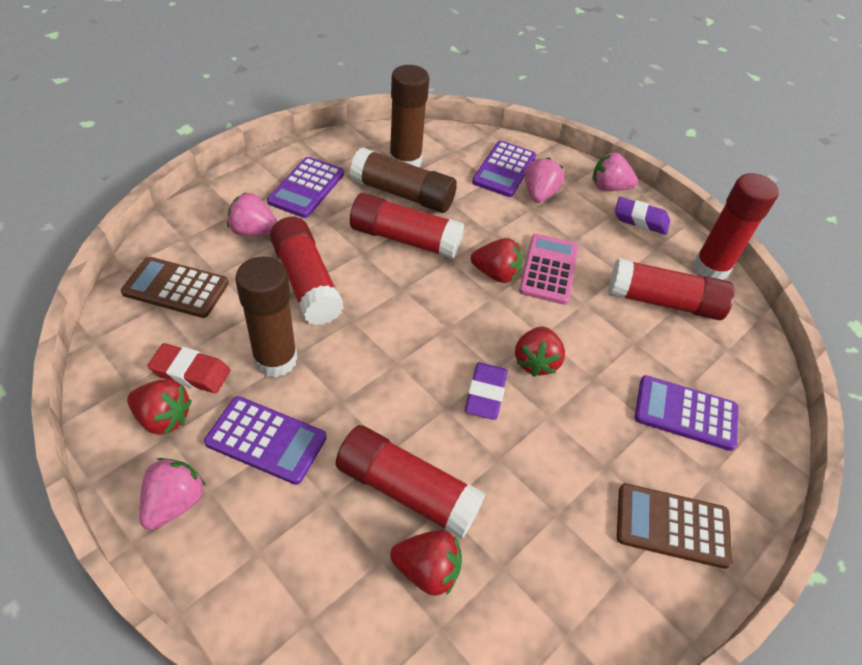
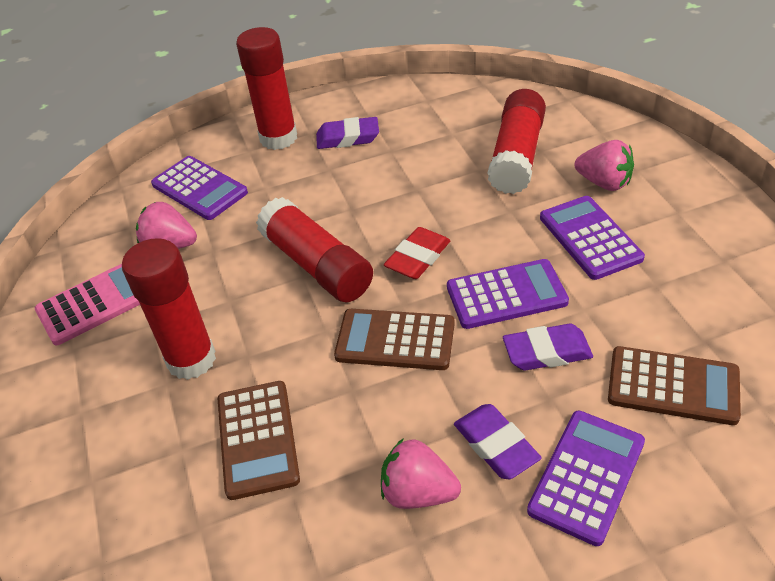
brown calculator: [121,257,229,318] [617,483,732,569] = 2 -> [218,381,300,500] [334,309,455,370] [608,346,741,425] = 3
brown glue stick: [235,256,298,377] [350,147,457,213] [389,65,429,167] = 3 -> none = 0
pink strawberry: [139,458,206,530] [227,192,278,236] [525,158,564,203] [592,152,638,191] = 4 -> [136,202,197,249] [381,438,461,509] [574,140,634,191] = 3
purple eraser: [465,362,508,420] [615,197,670,235] = 2 -> [316,117,379,149] [454,404,542,479] [503,324,593,371] = 3
red glue stick: [270,217,344,325] [336,425,486,539] [350,193,464,259] [608,258,735,320] [693,173,779,280] = 5 -> [122,238,216,380] [236,27,297,150] [256,197,373,302] [487,89,546,194] = 4
red strawberry: [127,379,192,435] [390,530,462,596] [471,238,522,283] [515,326,565,377] = 4 -> none = 0

